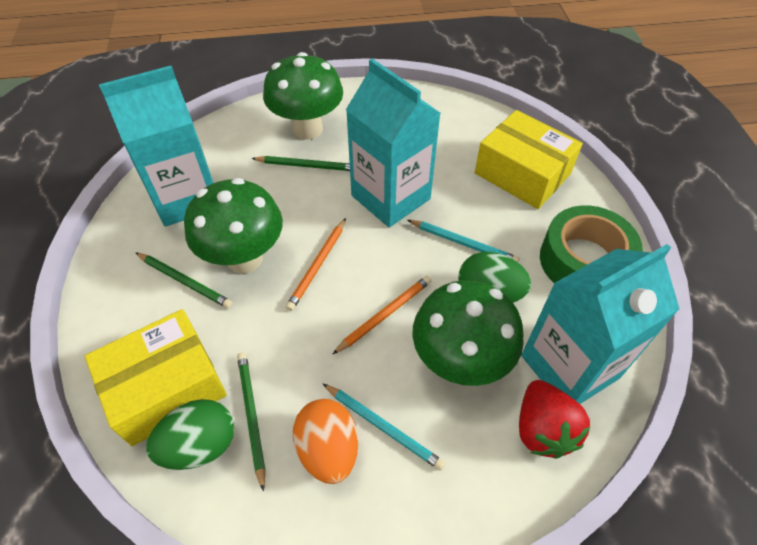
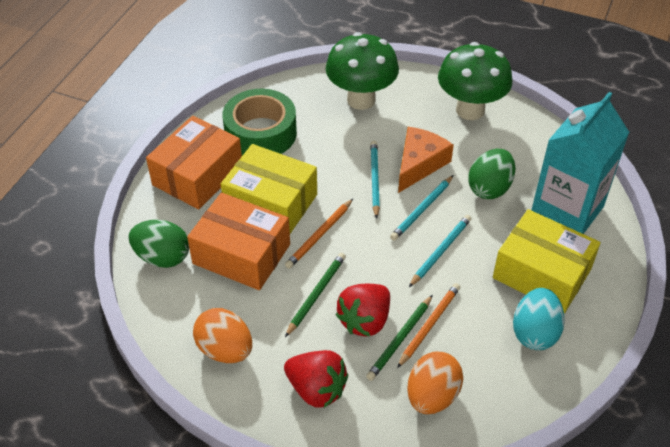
green mushroom: [184,178,283,274] [263,52,343,140] [412,280,524,386] = 3 -> [326,32,399,110] [438,42,512,120] = 2
green pencil: [135,252,233,309] [237,352,265,492] [251,156,350,171] = 3 -> [285,253,346,337] [366,295,433,381] = 2
orange box: none = 0 -> [146,116,242,209] [187,193,290,290] = 2
orange cheese: none = 0 -> [398,127,454,193] = 1
orange egg: [293,399,358,484] = 1 -> [193,308,252,363] [407,351,463,414] = 2
red strawberry: [519,380,590,459] = 1 -> [284,350,348,408] [336,284,390,337] = 2
turquoise carton: [99,66,213,226] [346,59,440,228] [521,244,679,404] = 3 -> [531,92,629,234] = 1
turquoise egg: none = 0 -> [513,288,565,350] = 1
turquoise pencil: [323,384,445,471] [408,220,520,262] = 2 -> [370,141,380,219] [390,175,454,241] [409,215,471,287] = 3

